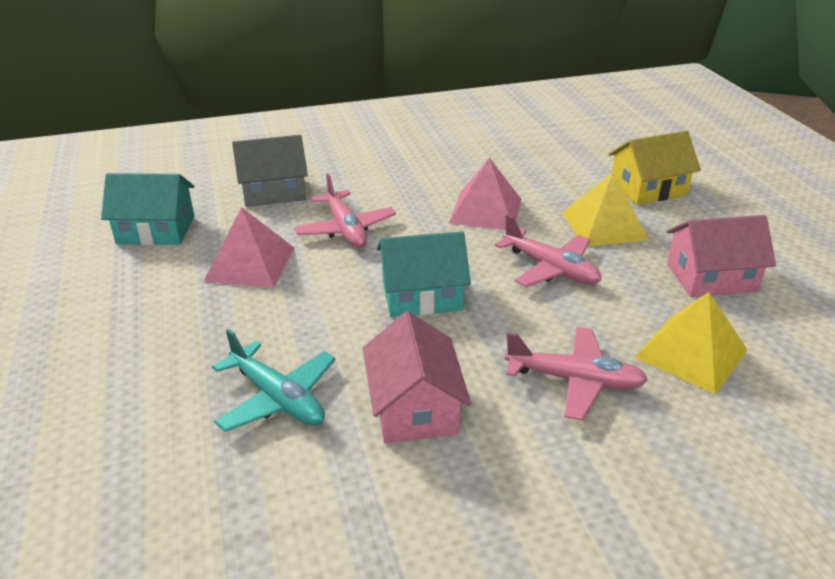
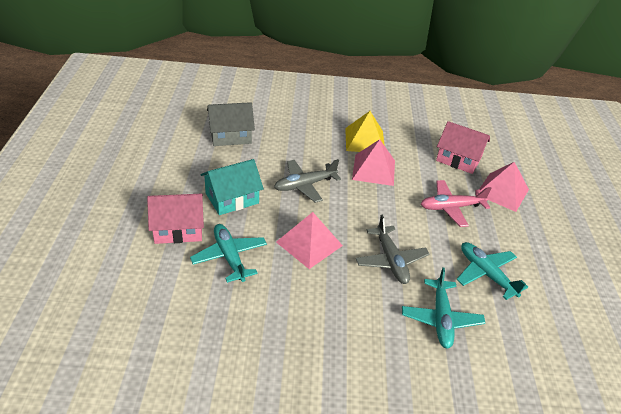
grey plane: none = 0 -> [274,159,341,203] [356,215,430,284] = 2
pink plane: [294,173,396,248] [495,214,602,287] [504,327,648,421] = 3 -> [421,180,492,227] = 1
pink pyramid: [204,207,294,288] [449,158,521,230] = 2 -> [276,212,343,269] [352,139,395,186] [475,162,529,212] = 3
turquoise house: [101,173,194,245] [377,231,471,317] = 2 -> [200,159,264,215] = 1
turquoise plane: [212,329,336,432] = 1 -> [190,224,267,283] [402,267,485,349] [457,242,528,300] = 3
yellow house: [609,131,701,205] = 1 -> none = 0
yellow pyramid: [562,172,649,247] [635,292,747,394] = 2 -> [345,111,385,152] = 1

